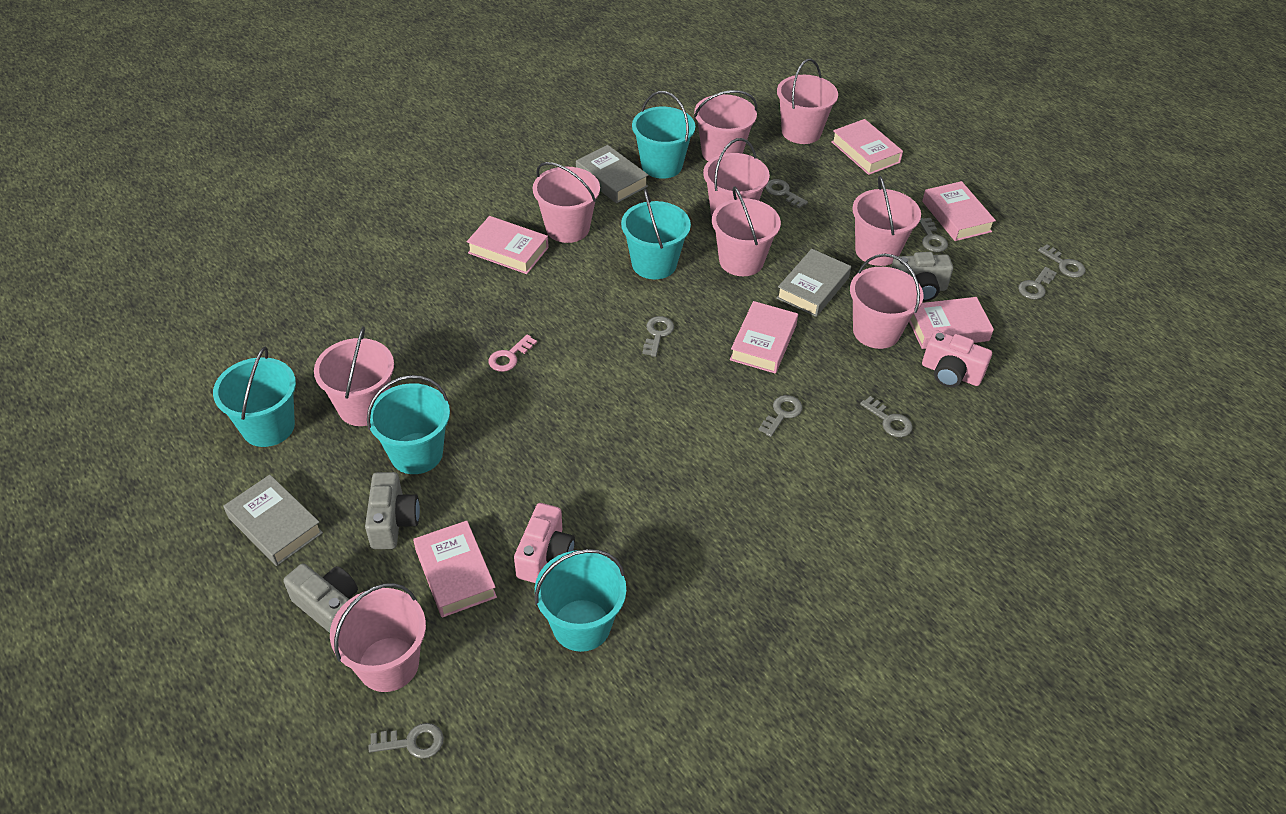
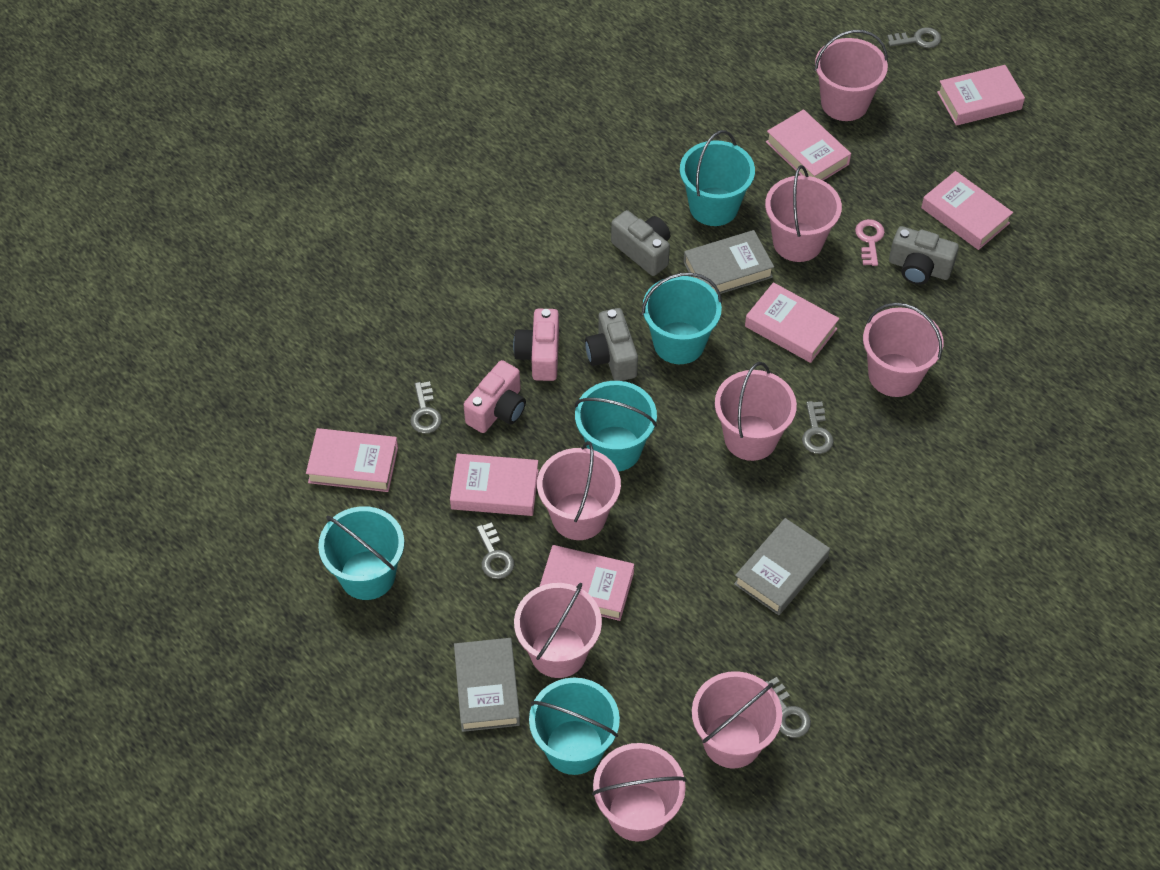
grey key: [369,723,444,758] [642,316,674,357] [759,395,803,437] [765,179,808,208] [860,396,913,437] [919,218,948,252] [1018,267,1057,300] [1038,244,1086,278] = 8 -> [410,381,442,434] [476,522,514,579] [765,677,811,738] [802,401,834,454] [887,27,941,48] = 5
pink book: [413,521,497,618] [467,216,549,274] [730,301,798,374] [831,119,903,175] [909,297,994,349] [922,181,996,241] = 6 -> [306,428,398,492] [450,453,539,516] [539,545,634,621] [745,282,839,363] [766,109,851,180] [921,171,1013,250] [937,65,1025,126] = 7
pink bucket: [314,327,394,426] [330,583,426,692] [533,162,600,243] [694,90,757,161] [703,138,770,216] [712,186,781,276] [777,59,838,144] [850,254,923,349] [852,176,921,266] = 9 -> [514,583,602,678] [537,441,621,540] [592,743,686,841] [692,671,782,768] [715,362,797,461] [765,165,842,262] [815,30,888,121] [863,303,944,397] = 8

